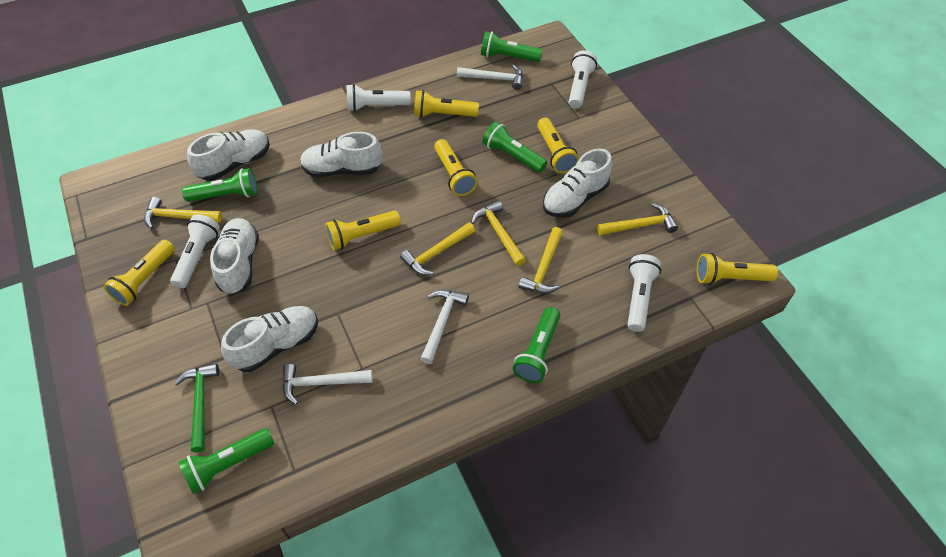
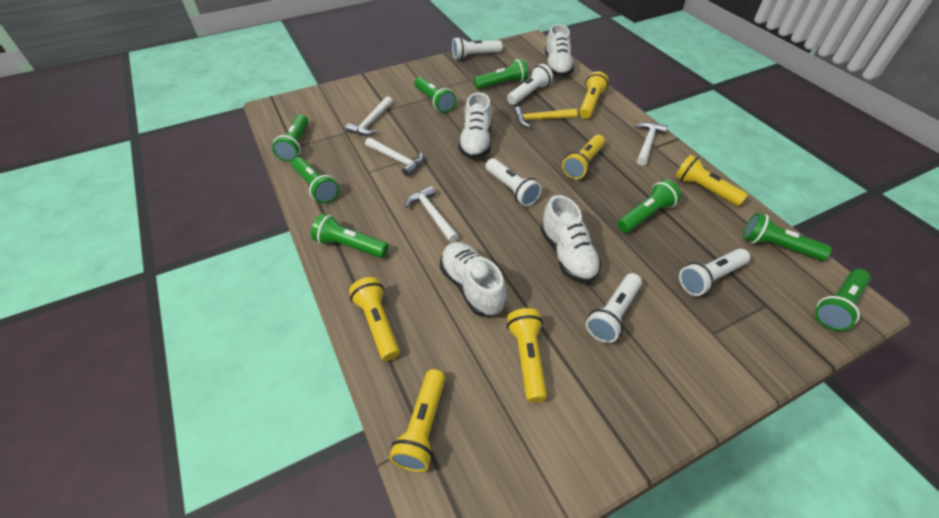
green flashlight: [179,428,274,494] [182,168,258,202] [481,31,542,62] [483,122,547,173] [513,307,560,383] = 5 -> [272,114,308,161] [292,157,339,204] [311,214,388,258] [414,77,456,113] [474,58,528,89] [618,180,681,233] [743,213,832,261] [815,269,871,331] = 8
green hammer: [174,363,219,452] = 1 -> none = 0
white flashlight: [170,214,220,288] [347,84,411,112] [569,50,597,109] [627,254,661,332] = 4 -> [452,37,502,60] [486,158,542,207] [507,64,553,105] [586,273,642,343] [679,248,750,296] = 5
white hammer: [283,364,373,405] [420,290,469,364] [457,65,523,90] = 3 -> [346,96,393,136] [365,137,424,176] [405,186,459,243] [635,122,668,166] = 4
white shoe: [187,129,270,181] [210,218,259,295] [221,306,318,372] [300,132,382,177] [543,148,612,218] = 5 -> [440,242,506,317] [458,92,492,159] [540,195,602,283] [545,24,574,77] = 4
yellow hammer: [144,197,222,229] [400,223,475,275] [471,201,526,266] [519,227,563,293] [597,203,678,235] = 5 -> [514,107,578,128] = 1

